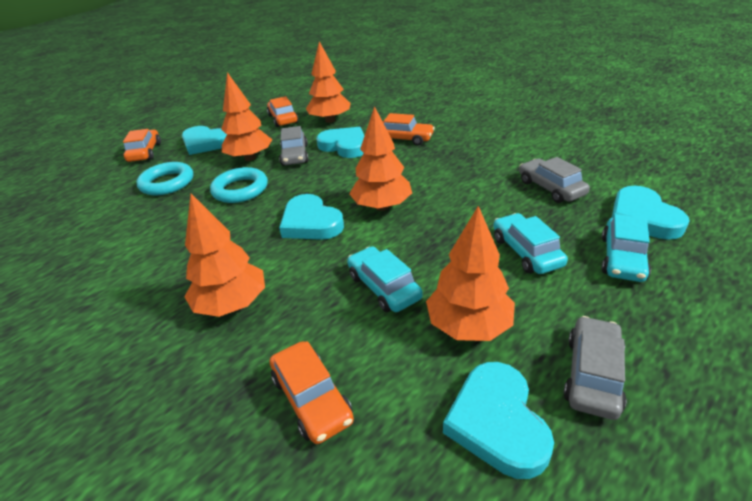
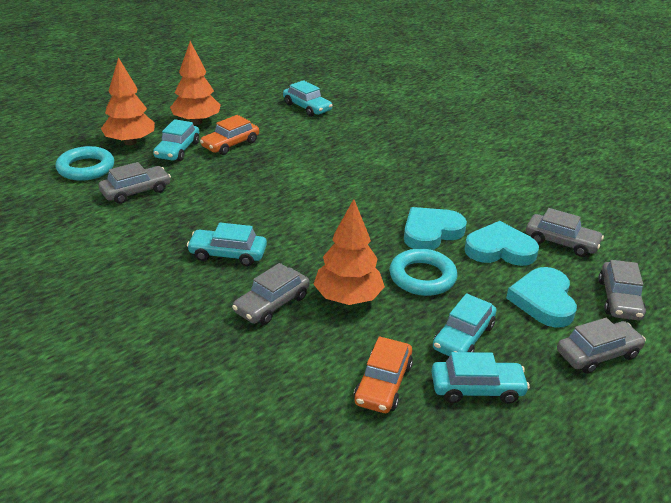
grey car: [279,126,309,166] [519,157,590,203] [564,316,627,420] = 3 -> [99,162,171,204] [232,263,310,325] [526,208,604,257] [557,318,646,374] [598,260,646,320] = 5
orange car: [123,129,161,162] [267,96,298,127] [270,341,354,444] [383,113,435,146] = 4 -> [200,115,259,155] [354,336,413,413] = 2
orange tree: [184,194,265,317] [221,72,273,161] [306,41,351,123] [349,106,412,211] [426,206,515,341] = 5 -> [101,57,155,145] [170,41,221,125] [313,199,385,305] = 3
turquoise car: [347,246,423,312] [493,213,568,274] [602,214,651,282] = 3 -> [153,119,199,161] [187,222,267,266] [283,80,333,117] [431,352,530,404] [433,293,497,357] = 5
turquoise heart: [182,126,227,155] [279,194,344,240] [316,127,364,158] [443,362,554,479] [612,186,689,240] = 5 -> [404,207,467,250] [464,221,539,266] [506,267,577,328] = 3

